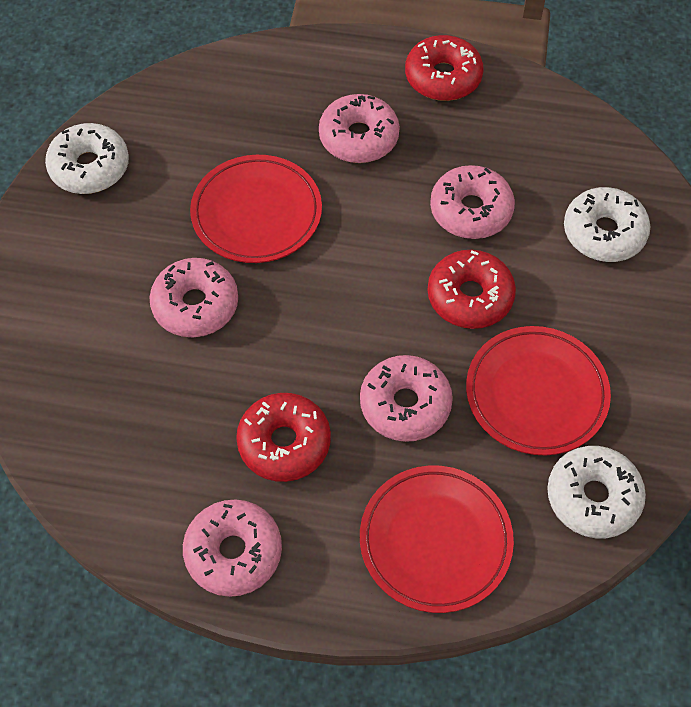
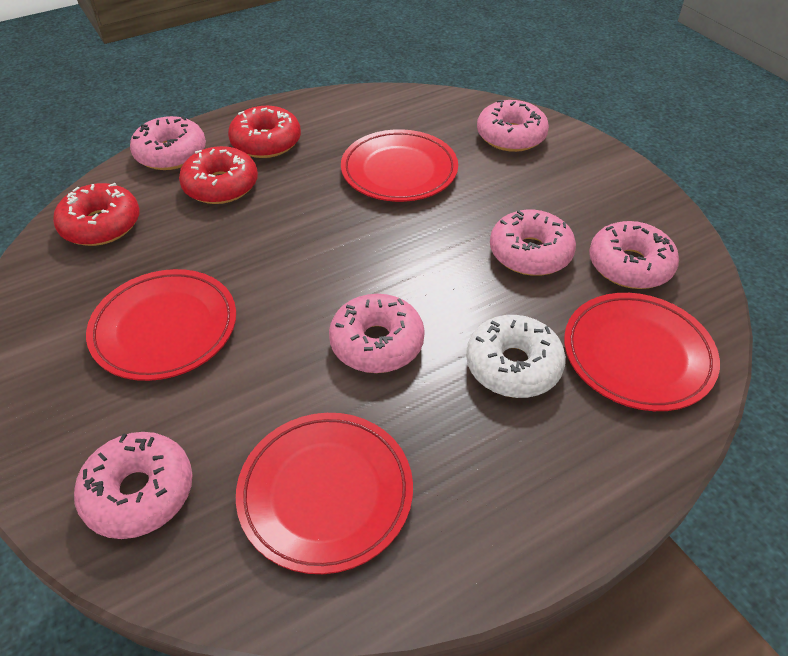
pink donut: [149,258,238,337] [183,499,282,597] [319,94,400,163] [360,355,453,442] [430,165,515,239] = 5 -> [74,432,193,539] [130,116,206,170] [329,294,425,373] [477,100,549,152] [490,210,576,276] [589,221,679,289] = 6
red plate: [190,155,322,263] [360,465,514,613] [466,326,611,456] = 3 -> [86,269,236,381] [236,413,413,574] [341,129,458,202] [564,293,720,411] = 4
white donut: [45,123,129,194] [547,446,646,538] [564,187,650,262] = 3 -> [466,315,566,398] = 1

